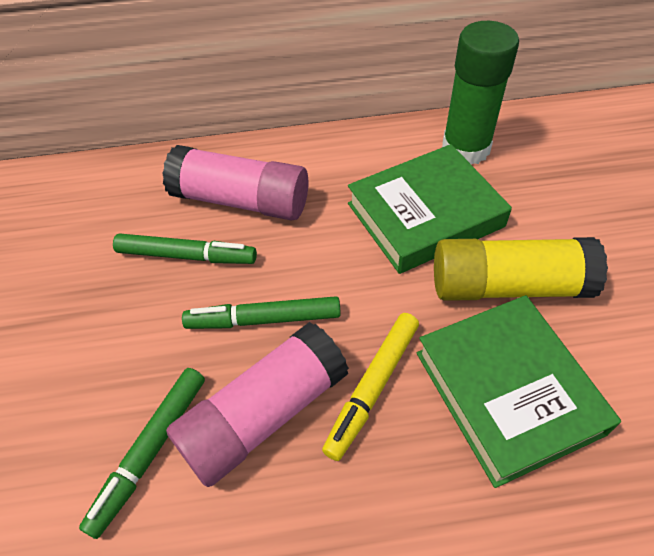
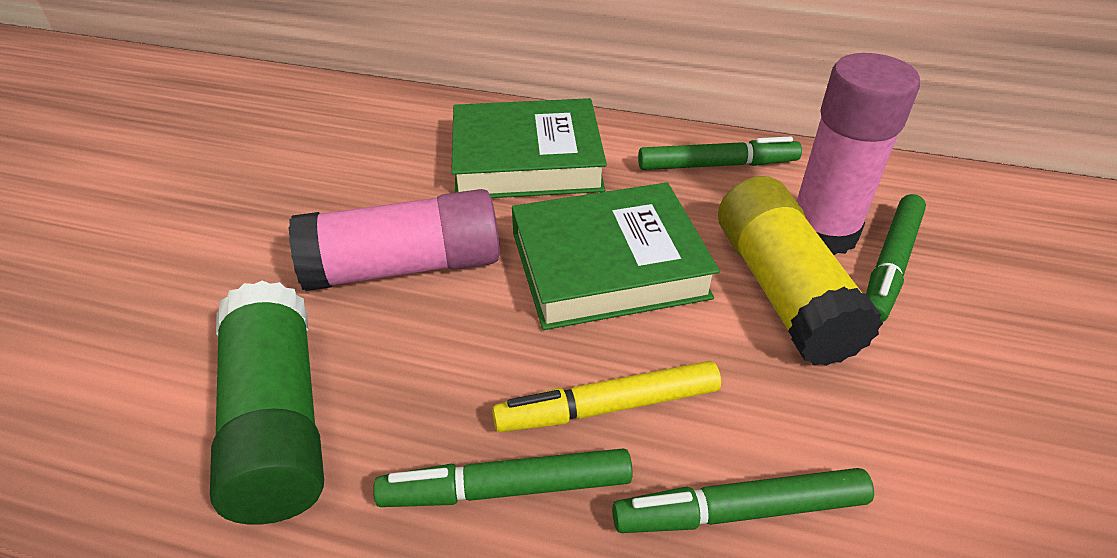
green marker: [79,368,205,539] [113,233,257,264] [182,296,341,329] = 3 -> [373,449,633,507] [612,468,874,533] [638,136,802,170] [866,194,926,322] = 4

